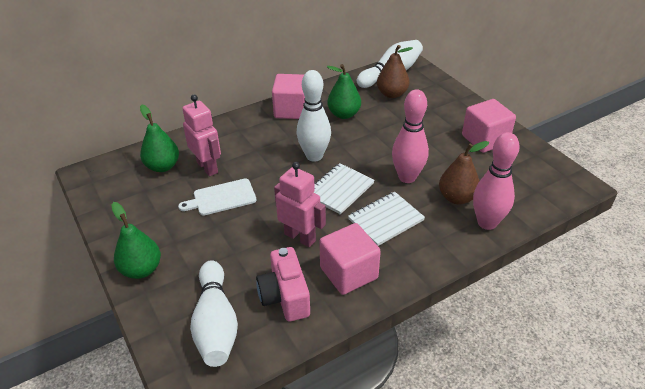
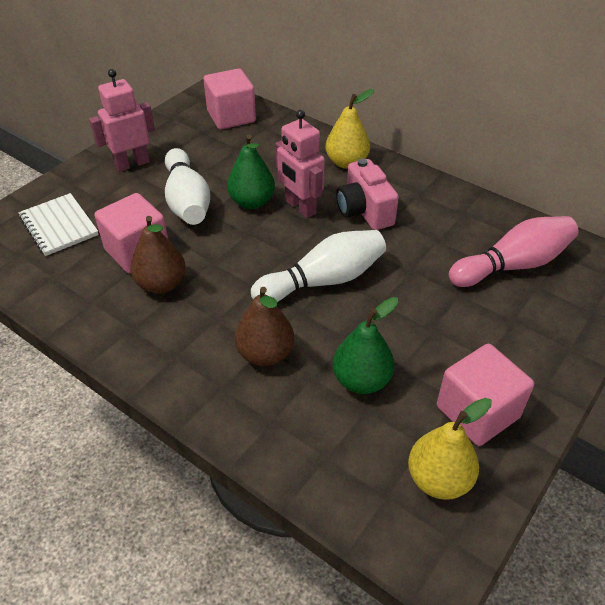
green pear: [111,202,161,279] [140,105,179,172] [327,64,361,119] = 3 -> [227,135,275,209] [333,297,398,394] = 2
pink bowling pin: [392,89,429,183] [473,132,520,230] = 2 -> [449,216,578,287] = 1
white bowling pin: [190,260,238,367] [297,70,331,162] [357,40,423,88] = 3 -> [165,148,210,225] [251,230,386,302] = 2
white cutting board: [178,178,257,216] = 1 -> none = 0
white notebook: [314,163,375,214] [348,192,425,246] = 2 -> [18,193,99,256] = 1
yellow pear: none = 0 -> [325,89,374,169] [408,398,492,500] = 2

